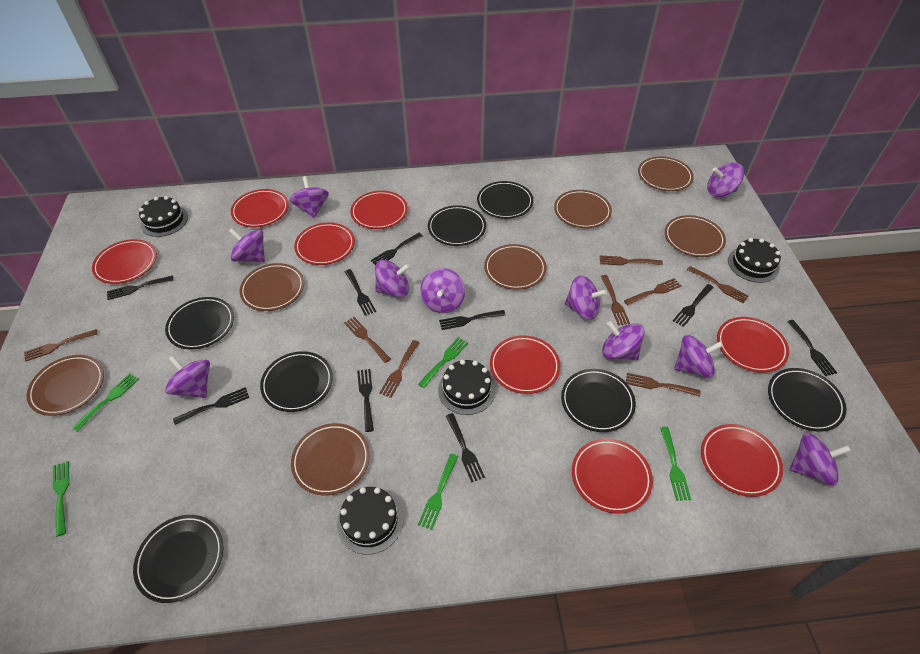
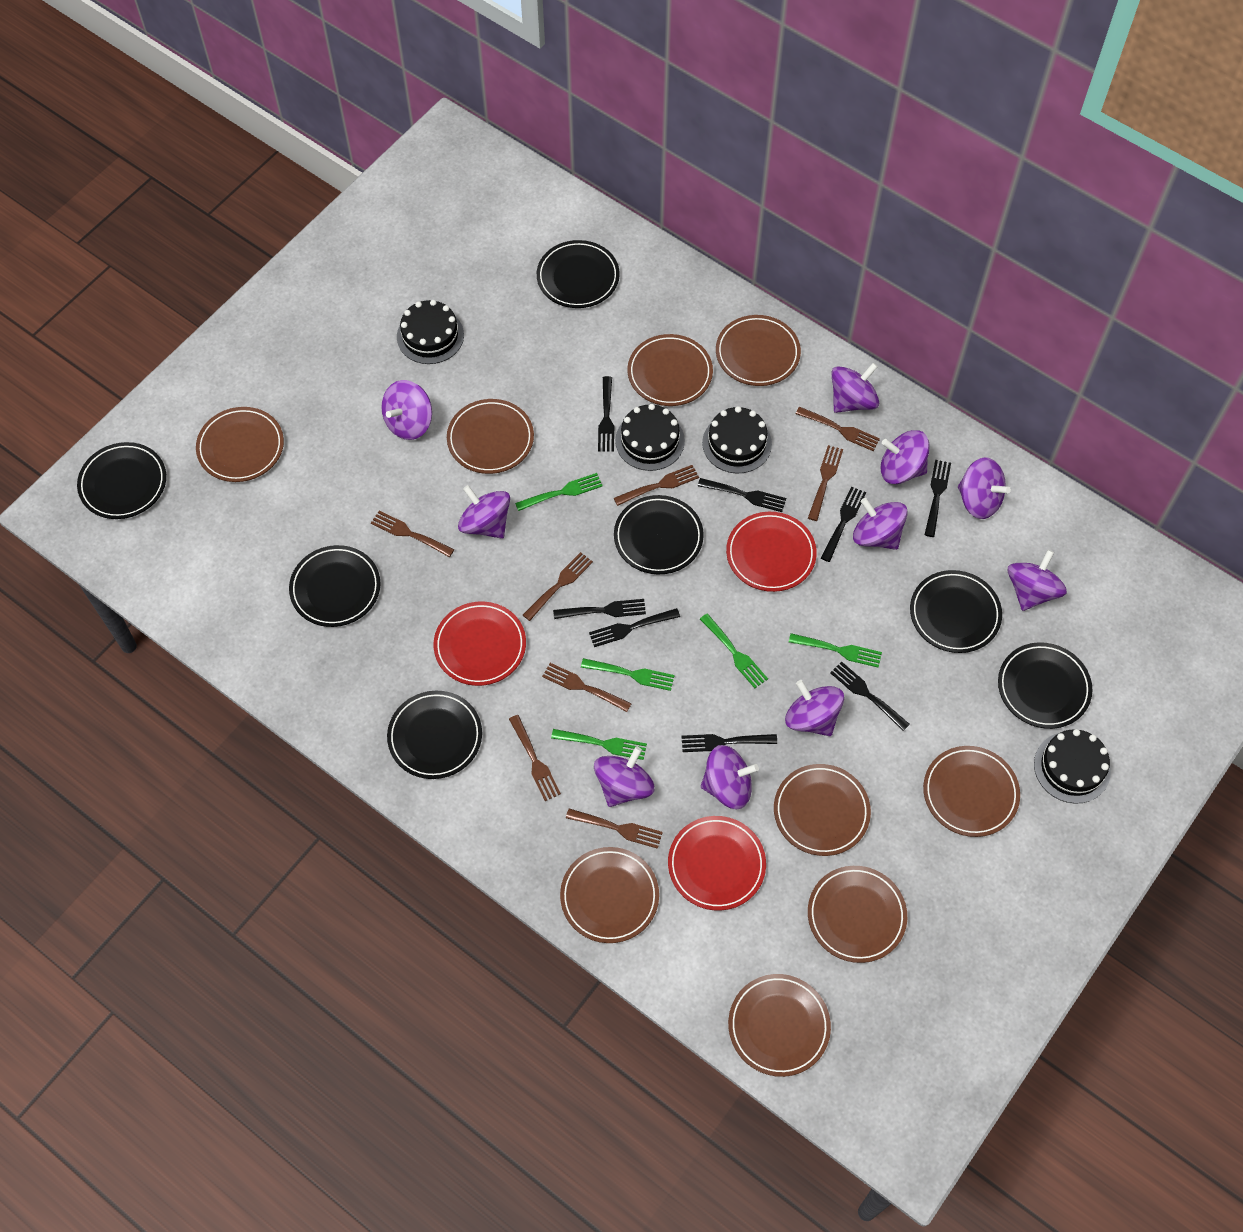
black fork: [107,276,173,300] [173,387,250,425] [345,269,376,316] [357,369,374,432] [371,233,423,265] [439,310,506,330] [446,413,485,482] [673,284,714,327] [787,320,837,376] = 9 -> [553,599,646,619] [589,608,680,647] [598,376,614,452] [681,734,777,752] [698,478,786,512] [821,487,866,562] [830,661,910,731] [925,460,951,537] = 8
brown plate: [27,355,104,416] [240,263,304,311] [291,423,370,496] [484,244,546,290] [554,190,612,228] [638,156,694,191] [665,215,726,257] = 7 -> [196,407,284,482] [447,399,534,474] [560,847,659,943] [627,334,713,406] [716,315,801,386] [728,974,831,1077] [774,764,871,856] [808,866,907,963] [923,746,1020,837] = 9
red plate: [92,239,157,284] [231,189,289,227] [294,223,355,265] [350,191,408,229] [490,335,560,394] [572,438,653,514] [701,424,783,497] [717,317,789,373] = 8 -> [433,602,526,686] [668,816,766,911] [726,512,817,592] = 3

